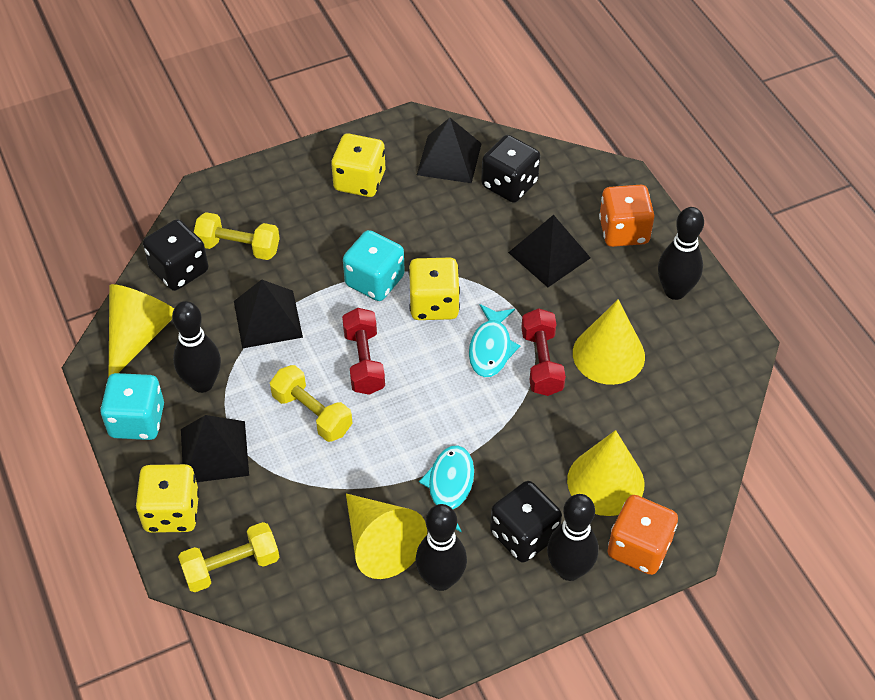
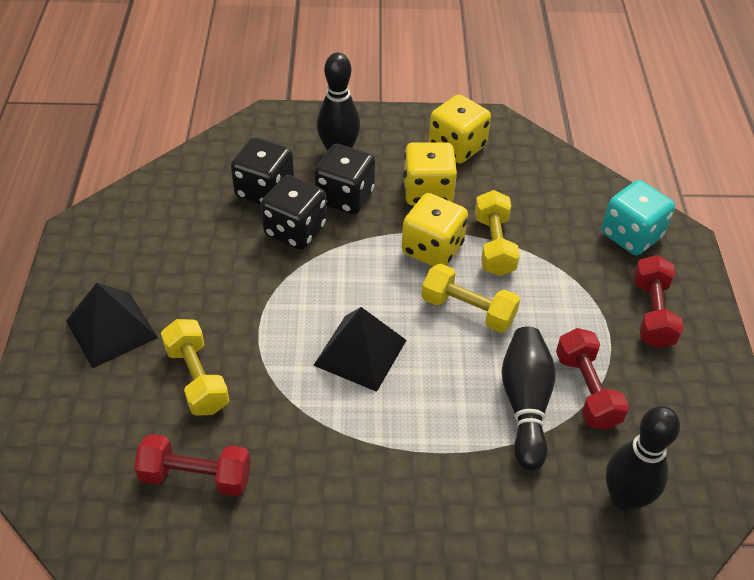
black bowling pin: [172,301,221,393] [416,504,467,591] [547,494,598,581] [658,207,704,300] = 4 -> [317,52,360,151] [501,327,556,471] [606,406,680,511] = 3
black pyramid: [181,415,249,482] [234,280,303,348] [417,118,482,183] [508,215,590,287] = 4 -> [66,283,158,368] [313,307,407,392] = 2
orange dice: [599,185,655,247] [608,495,678,575] = 2 -> none = 0
red dumbbell: [342,308,385,395] [521,308,566,396] = 2 -> [134,434,251,496] [556,328,629,430] [634,255,683,348] = 3
turquoise dice: [100,373,164,440] [343,230,405,301] = 2 -> [601,180,675,255] = 1
turquoise fish: [419,445,474,532] [469,304,520,377] = 2 -> none = 0
yellow cone: [109,284,174,376] [346,493,427,579] [567,430,644,516] [573,299,645,385] = 4 -> none = 0

